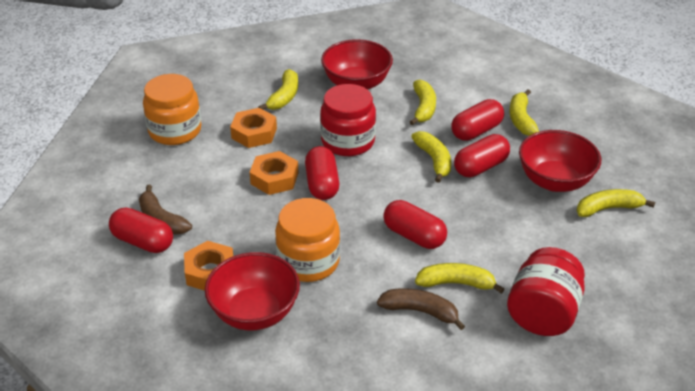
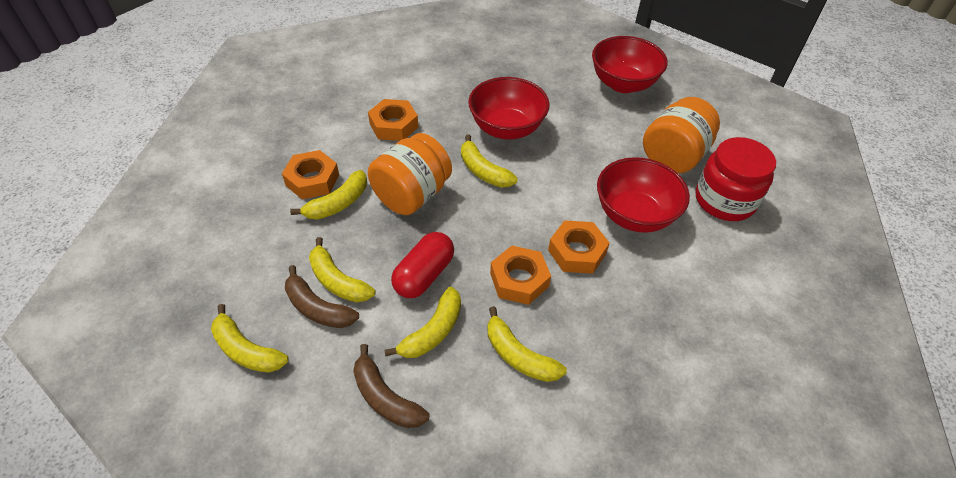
orange nut: [184,241,233,291] [230,108,277,148] [250,151,299,195] = 3 -> [282,150,339,199] [368,99,418,141] [490,246,551,305] [548,220,610,274] = 4
red capsule: [109,207,173,253] [305,146,339,200] [383,200,447,249] [451,99,504,141] [454,134,510,178] = 5 -> [391,232,454,298] = 1
red jar: [320,84,376,156] [507,247,585,336] = 2 -> [696,137,776,221] = 1

